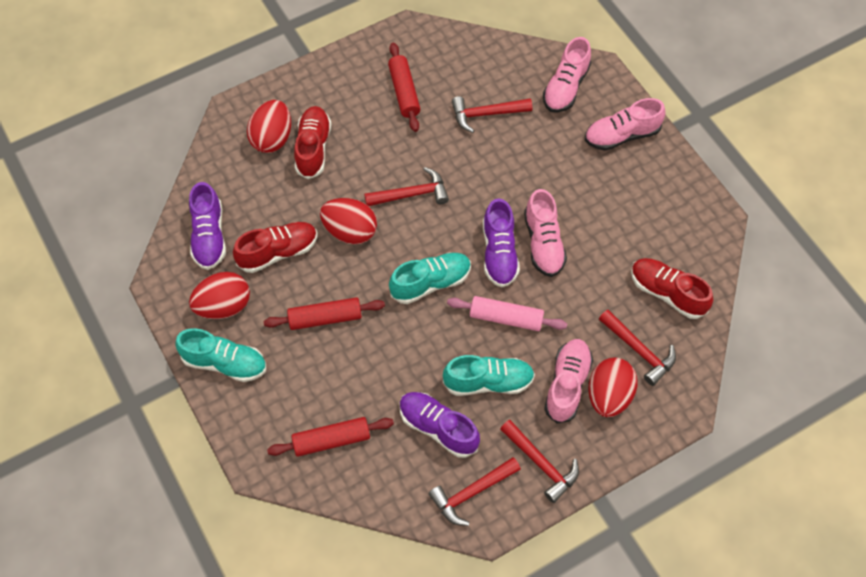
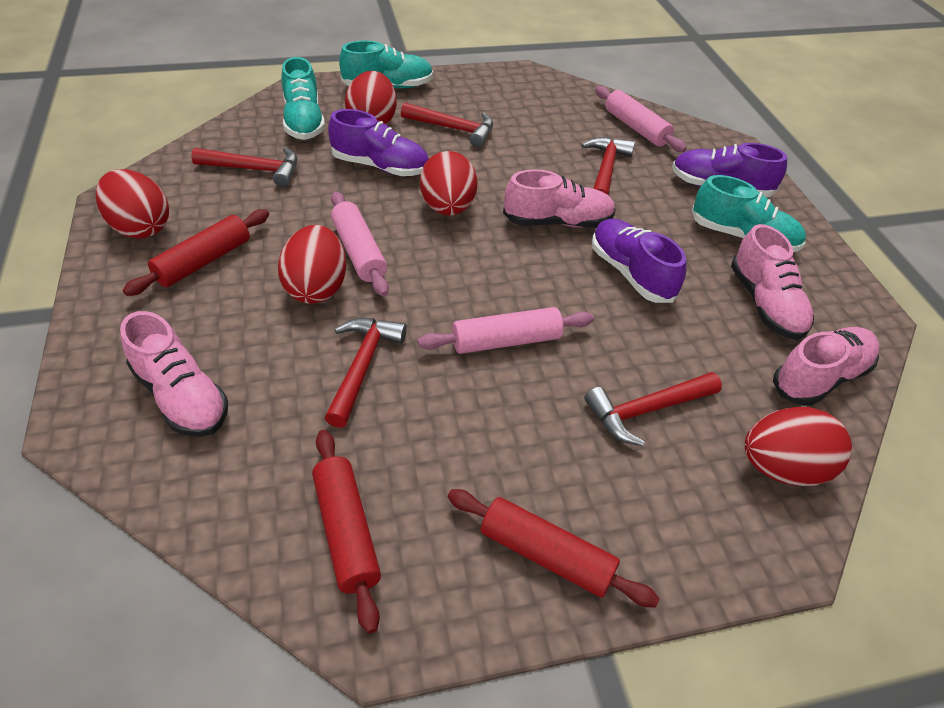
pink rolling pin: [447,296,567,331] = 1 -> [331,191,389,297] [418,307,594,354] [595,86,687,152] = 3
red egg: [189,272,250,319] [247,100,291,153] [320,198,377,245] [588,358,637,417] = 4 -> [96,169,169,239] [278,225,346,304] [345,71,397,125] [420,151,477,216] [745,407,852,486] = 5
red shoe: [233,222,317,273] [294,106,331,179] [631,258,713,319] = 3 -> none = 0

